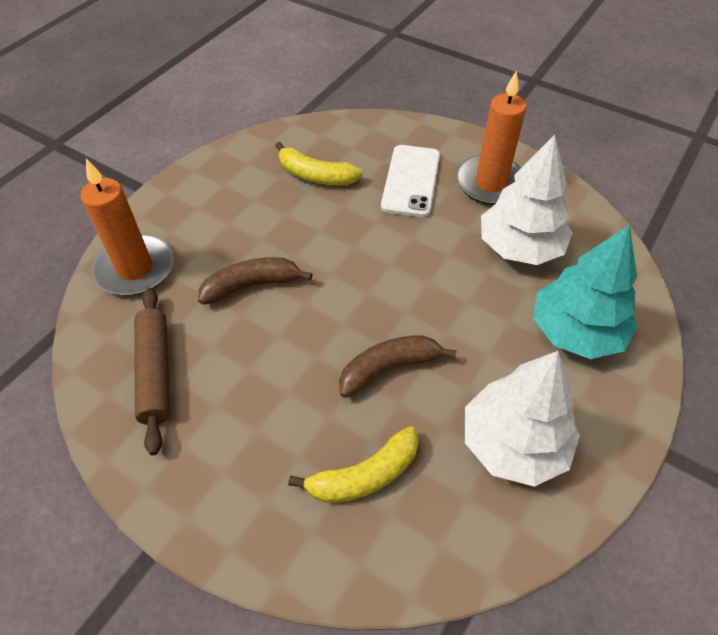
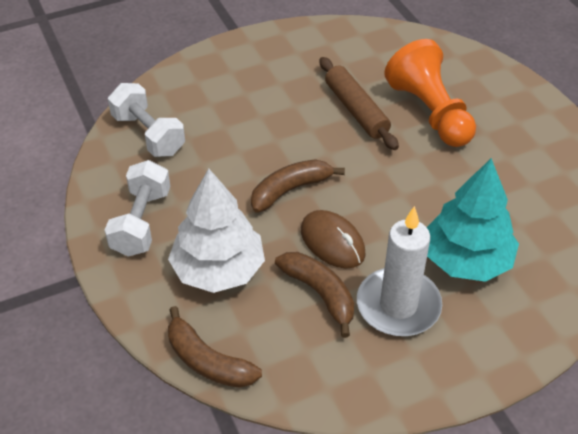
brown banana: [198,257,313,305] [339,335,457,398] = 2 -> [168,306,262,388] [251,159,345,213] [275,252,354,338] = 3
brown mouse: none = 0 -> [301,210,366,268] = 1
orange candle: [81,159,174,296] [456,71,527,205] = 2 -> none = 0
orange pawn: none = 0 -> [384,39,476,147] = 1
white candle: none = 0 -> [357,206,442,336] = 1
white dumbbell: none = 0 -> [105,160,170,257] [108,83,185,157] = 2
white phone: [381,145,440,217] = 1 -> none = 0
white tree: [465,351,580,487] [481,135,573,265] = 2 -> [168,168,265,293] = 1
yellow banana: [275,142,363,185] [288,426,419,503] = 2 -> none = 0

